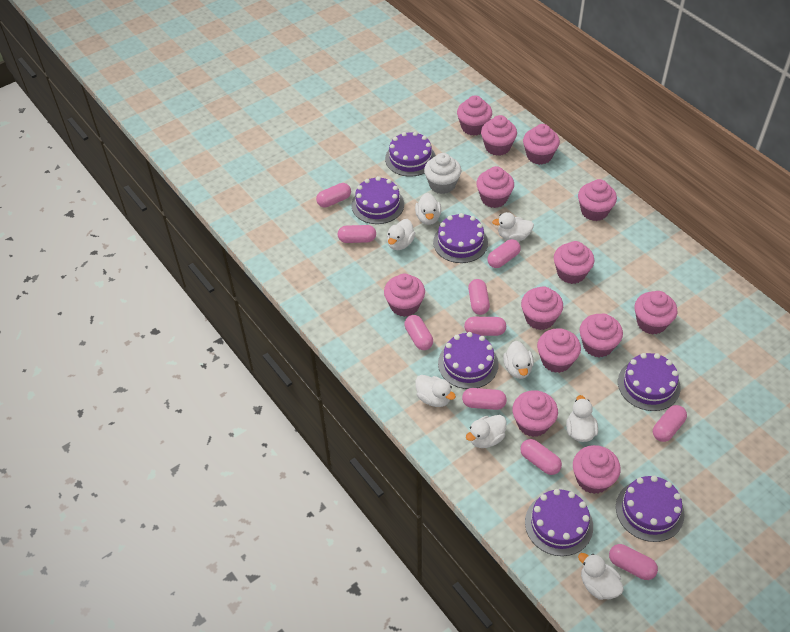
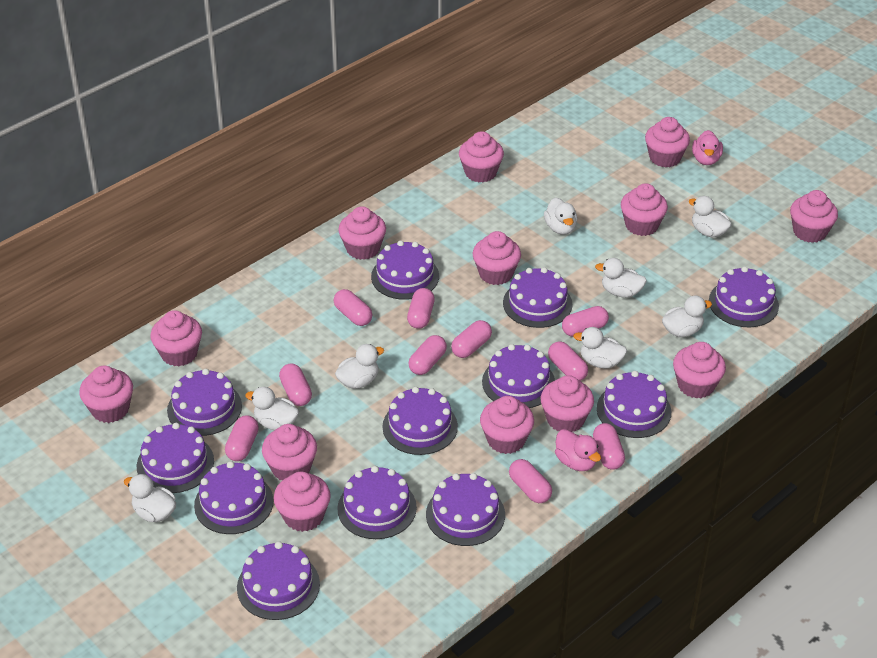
pink duck: none = 0 -> [555,429,601,471] [692,130,723,165] = 2
purple cake: [352,176,404,224] [385,132,436,177] [433,213,488,263] [438,332,499,389] [525,489,593,556] [616,475,684,542] [618,353,681,411] = 7 -> [137,423,214,493] [167,369,242,436] [194,461,274,534] [237,541,320,620] [337,466,417,539] [371,240,439,300] [382,387,458,455] [426,473,505,546] [482,344,555,408] [503,267,573,328] [597,371,671,438] [709,266,779,327] = 12
white cupcake: [424,153,462,194] = 1 -> none = 0

